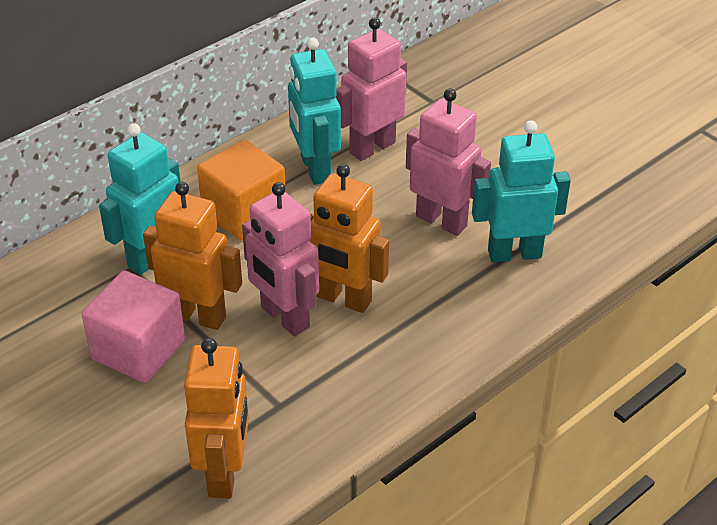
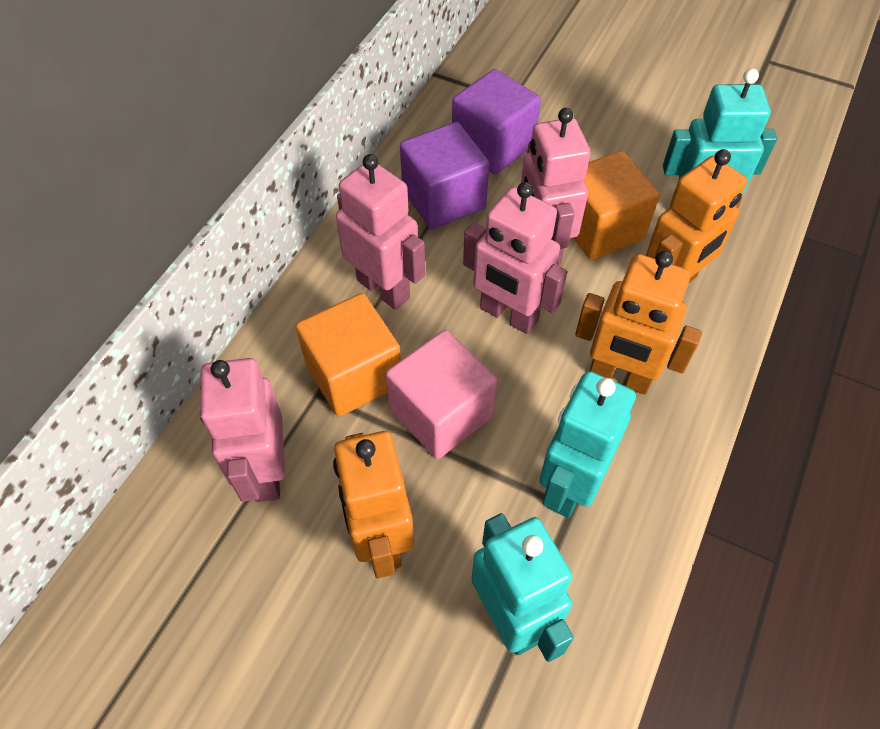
orange cube: [197,140,286,240] = 1 -> [295,293,401,416] [574,151,660,260] = 2
pink robot: [242,182,319,336] [336,17,407,161] [406,89,491,236] = 3 -> [200,358,285,502] [336,154,425,310] [463,182,567,334] [521,108,590,265] = 4
purple cube: none = 0 -> [400,122,489,229] [452,69,541,174] = 2

